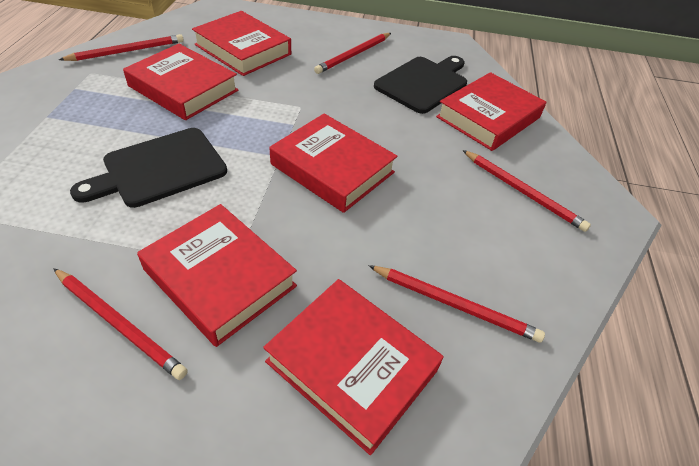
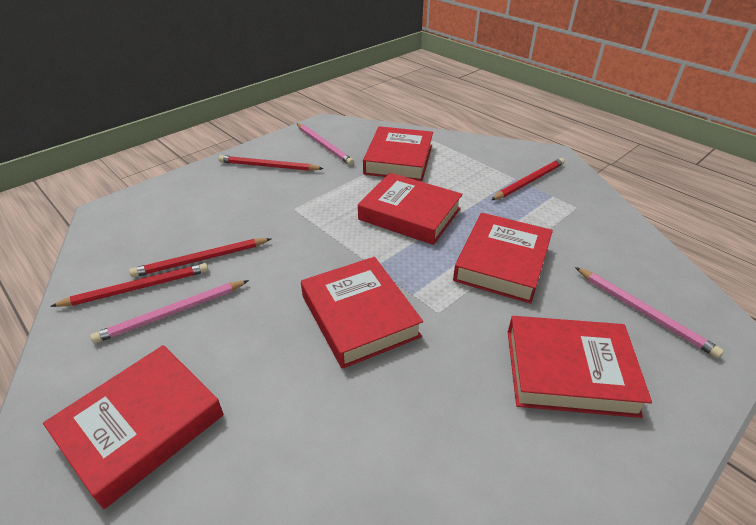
black cutting board: [70,128,227,208] [374,56,467,114] = 2 -> none = 0
pink pencil: none = 0 -> [90,280,249,343] [297,123,354,165] [575,267,724,358] = 3
red pencil: [53,268,188,380] [59,34,184,61] [314,33,391,74] [369,265,545,343] [463,150,591,232] = 5 -> [50,263,209,307] [129,238,271,277] [218,155,324,171] [491,158,565,200] = 4

